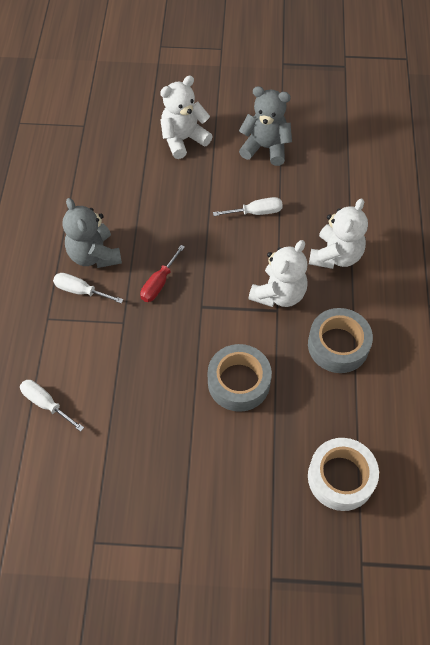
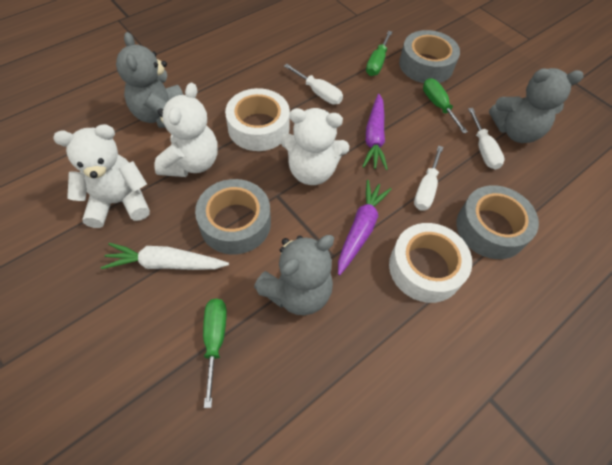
green screwdriver: none = 0 -> [203,299,227,408] [366,31,392,76] [423,78,468,134] = 3
grey tape: [208,344,272,412] [308,308,373,373] = 2 -> [195,179,271,255] [399,30,460,83] [457,185,539,259] = 3
grey teddy bear: [63,198,122,268] [239,86,292,166] = 2 -> [116,32,183,128] [254,235,334,315] [489,68,584,143] = 3
purple carrot: none = 0 -> [338,180,392,275] [362,94,388,170] = 2
red screwdriver: [140,245,185,302] = 1 -> none = 0
white carrot: none = 0 -> [101,243,229,270] = 1
white tape: [308,438,379,511] = 1 -> [225,88,290,151] [389,223,472,303] = 2

